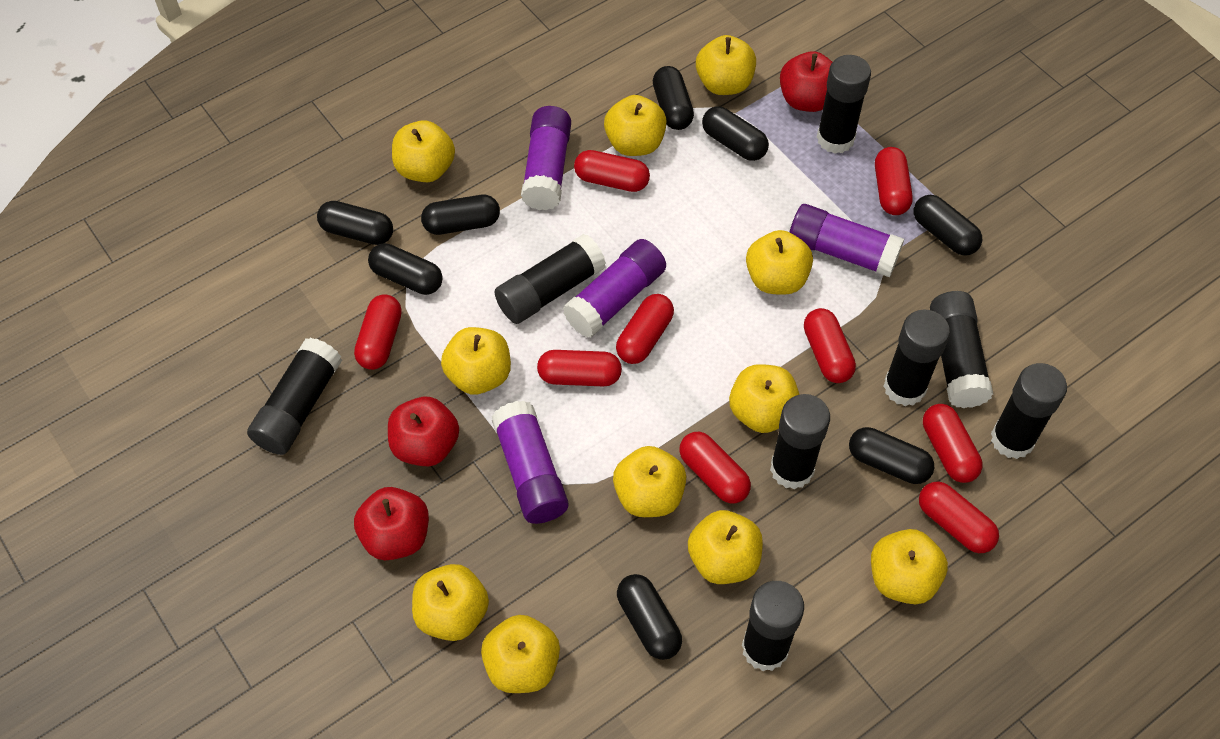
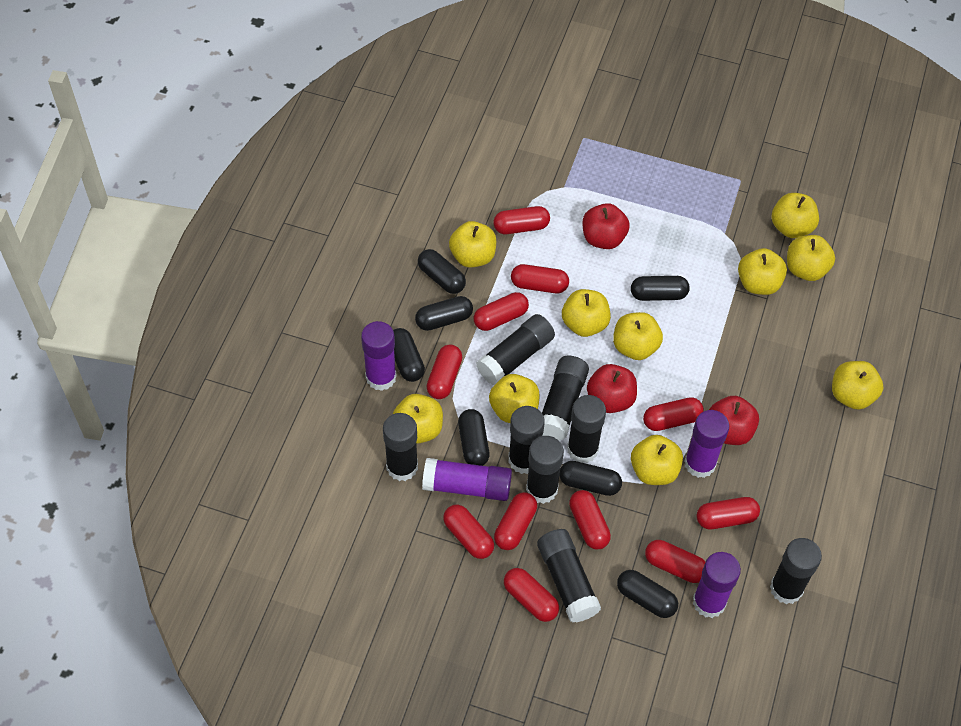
black capsule: [317,201,393,245] [368,243,443,295] [421,195,500,235] [617,574,682,660] [653,66,694,130] [702,106,769,161] [849,427,934,484] [913,195,982,256] = 8 -> [393,328,425,382] [415,296,473,331] [418,249,466,294] [458,409,489,466] [559,461,622,496] [617,570,678,618] [631,276,690,301] = 7
red capsule: [354,294,402,370] [537,350,622,387] [574,150,650,192] [616,294,674,364] [679,432,751,503] [804,308,856,383] [875,147,913,215] [919,481,999,553] [923,404,983,483] = 9 -> [426,344,462,399] [443,505,494,559] [474,292,529,331] [493,206,550,234] [494,492,537,550] [504,568,559,622] [511,264,569,293] [569,490,611,550] [643,397,704,431] [645,540,705,583] [697,497,760,529] = 11
yellow apple: [392,120,455,182] [412,564,489,641] [441,327,511,395] [481,615,560,693] [604,95,667,156] [613,446,686,517] [688,510,763,584] [696,35,756,95] [729,364,800,433] [746,230,813,295] [871,529,948,604] = 11 -> [393,394,443,444] [449,221,496,268] [489,374,540,423] [562,289,611,337] [613,312,663,360] [631,435,683,485] [738,248,787,295] [772,193,819,238] [787,235,835,281] [832,361,883,410] = 10

